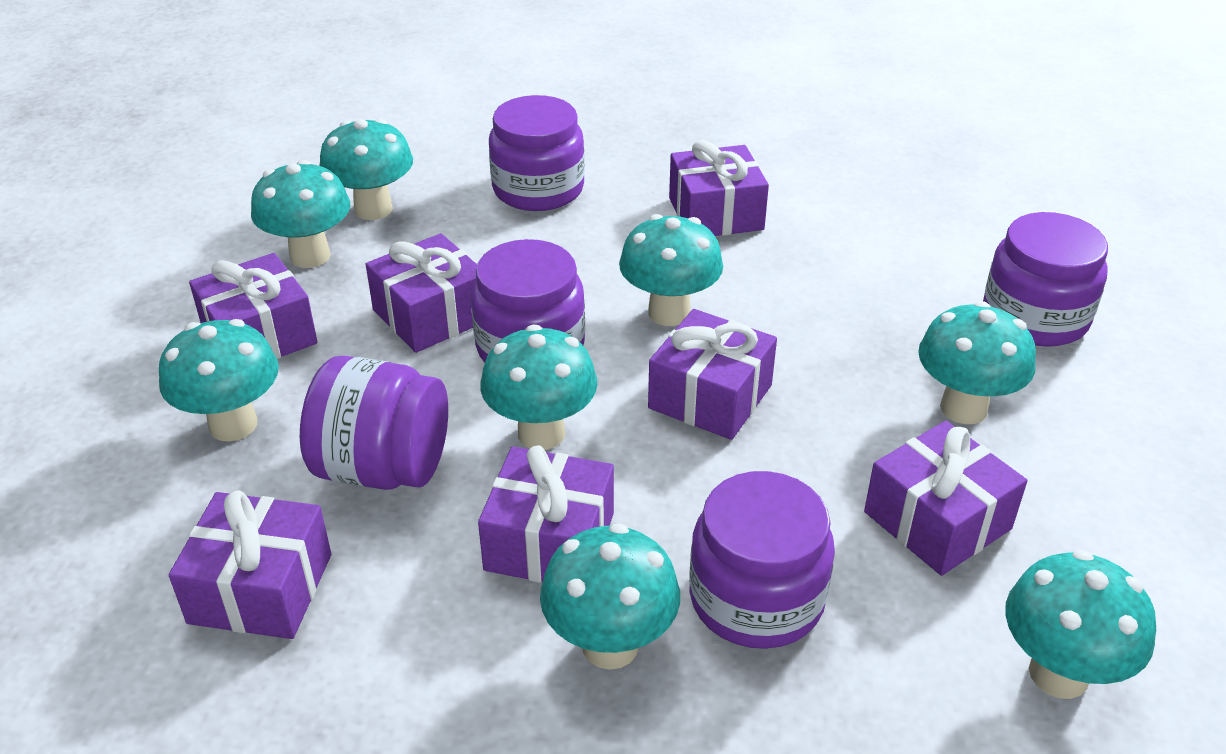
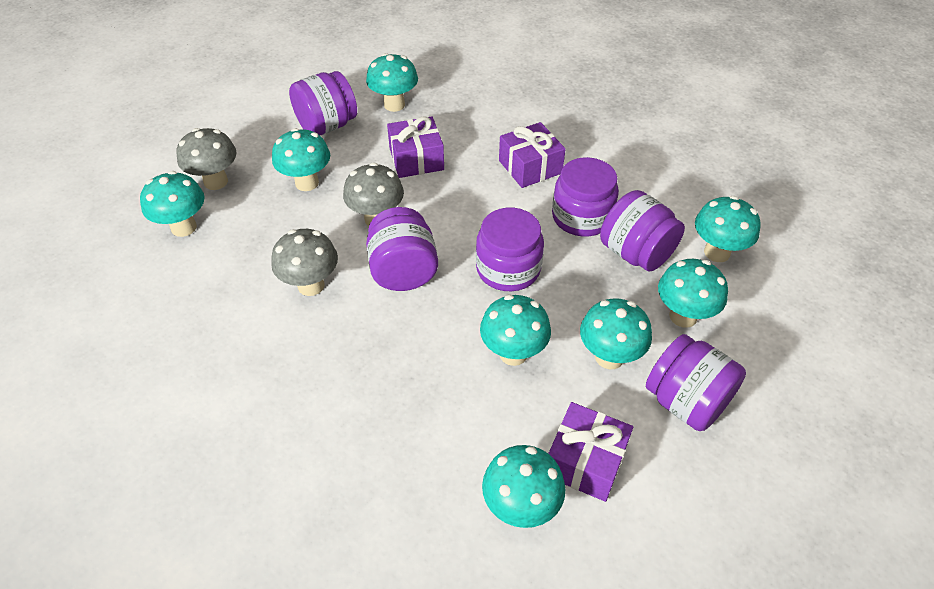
grey mushroom: none = 0 -> [177,128,237,190] [271,229,338,296] [343,162,404,226] = 3
purple gift: [169,490,331,639] [189,253,317,359] [366,233,477,353] [478,445,614,583] [648,309,777,440] [669,140,769,236] [864,421,1027,576] = 7 -> [387,116,444,178] [499,122,566,188] [548,402,633,502] = 3
purple jar: [300,356,448,490] [471,239,585,363] [489,95,585,211] [689,471,835,649] [983,212,1108,347] = 5 -> [289,71,357,135] [366,207,438,291] [476,208,544,291] [552,157,619,236] [600,190,685,272] [646,334,746,431] = 6

